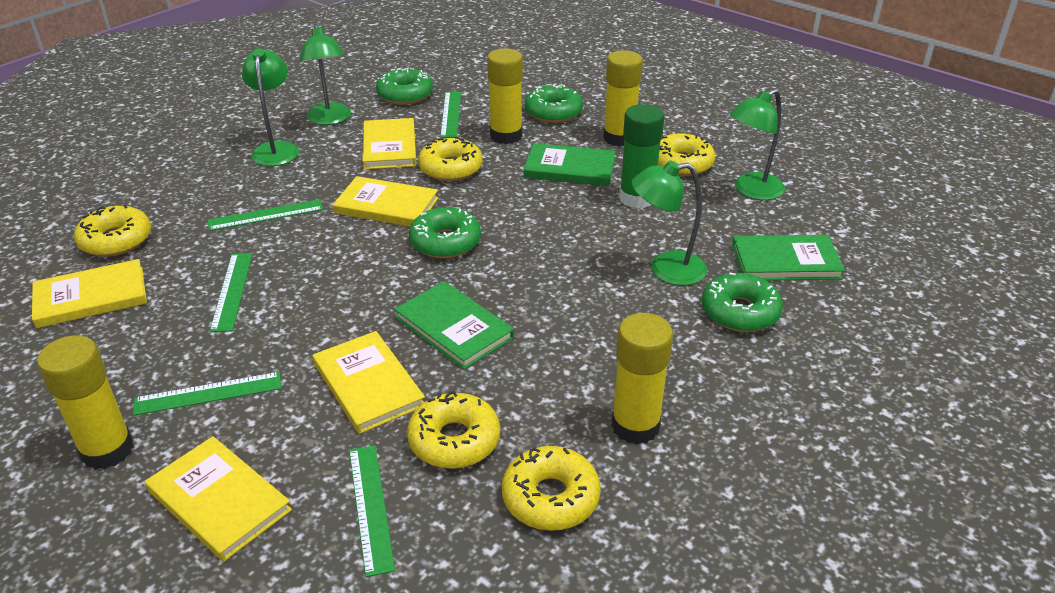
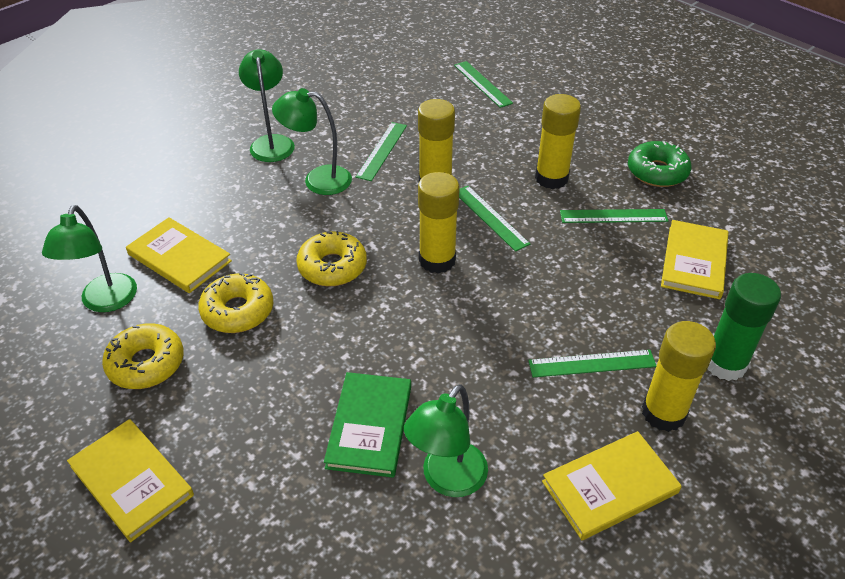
green book: [394,281,514,369] [524,143,616,186] [732,235,845,281] = 3 -> [324,372,411,478] = 1
green donut: [376,68,433,105] [409,207,481,259] [525,83,583,123] [702,272,783,332] = 4 -> [628,141,691,187] = 1
yellow book: [32,259,147,328] [145,436,292,562] [313,331,425,434] [333,176,438,227] [362,118,416,170] = 5 -> [67,419,194,542] [126,217,232,293] [542,431,682,540] [661,220,728,299] = 4
yellow donut: [74,205,151,257] [407,391,500,469] [418,137,483,181] [502,446,601,531] [658,133,715,176] = 5 -> [102,323,184,389] [198,272,273,333] [296,231,367,286] = 3

